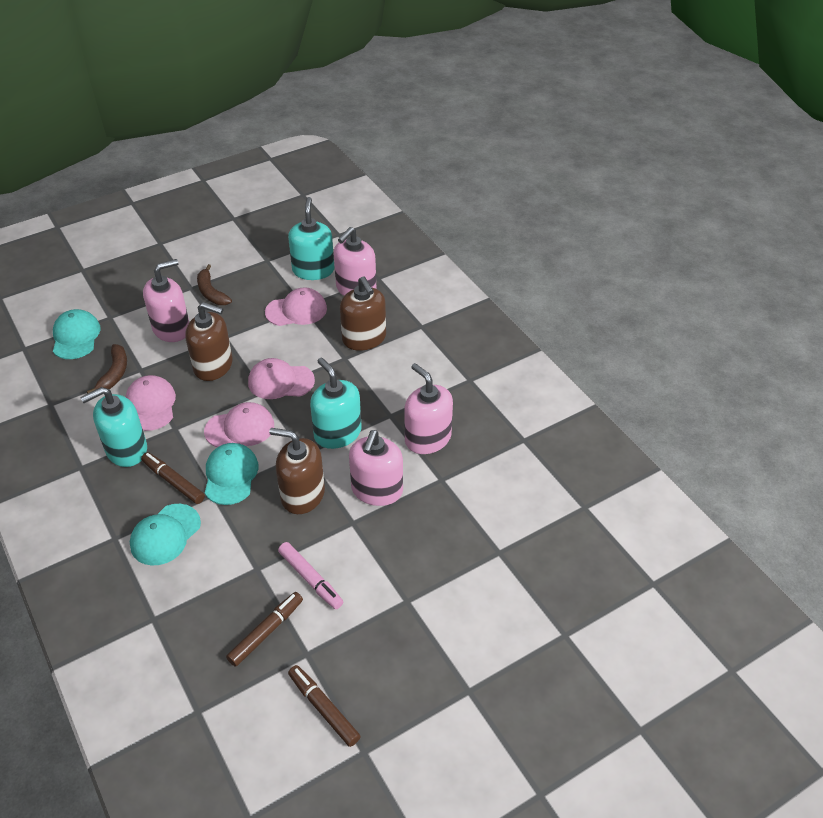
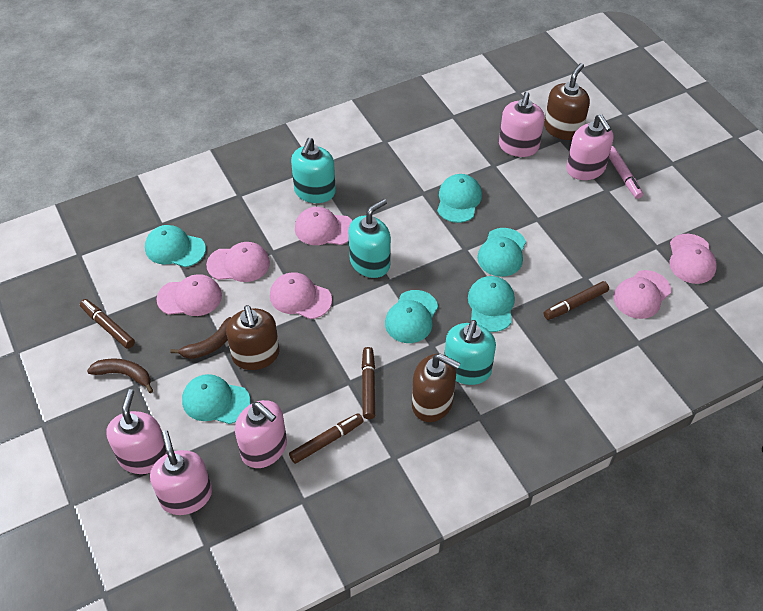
brown marker: [141,452,205,504] [226,592,303,667] [288,665,361,747] = 3 -> [80,299,135,349] [289,413,364,464] [362,347,375,419] [544,281,609,320] = 4
pink cap: [126,375,176,431] [204,402,274,447] [248,358,315,399] [265,287,327,326] = 4 -> [157,274,222,316] [206,242,270,282] [270,272,332,319] [295,207,353,245] [614,270,671,319] [670,234,717,284] = 6
pink soap dispenser: [143,259,189,342] [334,227,377,296] [349,430,403,506] [404,363,453,454] = 4 -> [106,389,167,474] [150,430,212,515] [235,400,287,468] [499,92,544,157] [566,114,614,180] = 5
turquoise cap: [53,309,101,359] [130,504,201,565] [205,443,259,505] = 3 -> [145,225,206,267] [182,374,251,424] [385,290,438,343] [437,174,482,223] [468,276,515,332] [477,228,526,277] = 6

